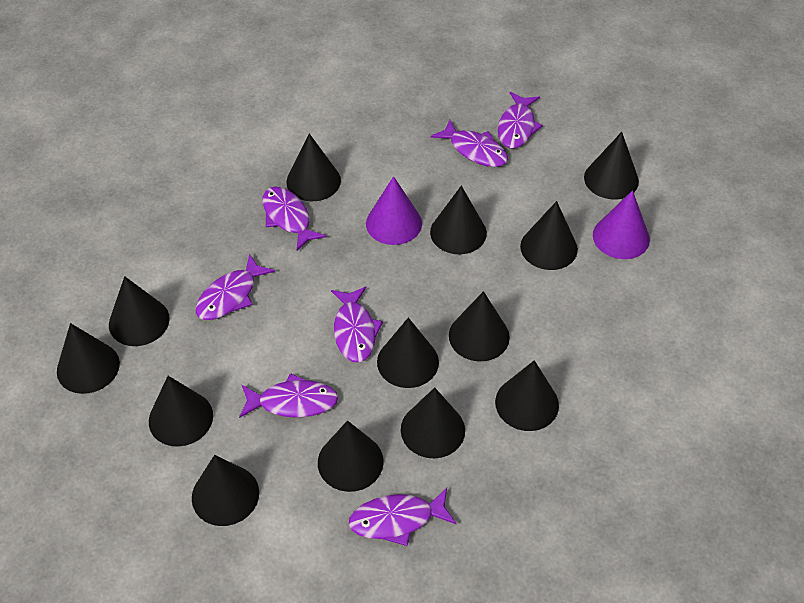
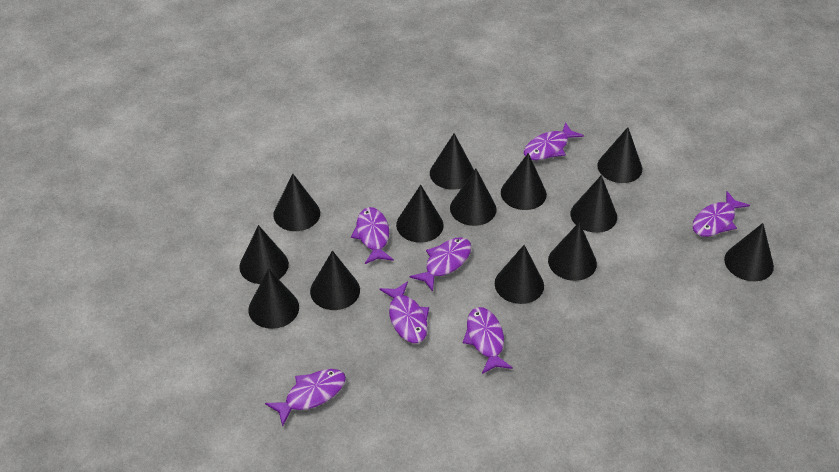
purple cone: [366,176,422,245] [593,190,650,259] = 2 -> none = 0

